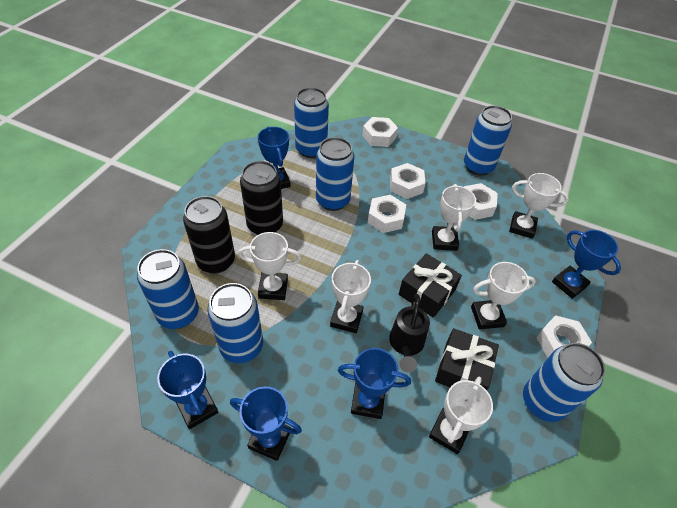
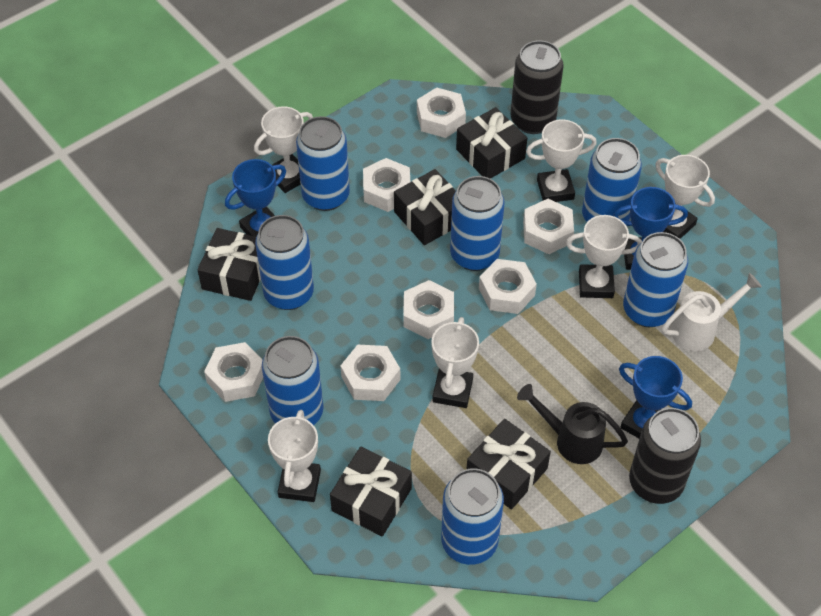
black gift: [399,253,462,318] [435,328,499,390] = 2 -> [197,228,261,301] [330,447,412,536] [394,169,456,245] [456,107,527,179] [467,419,551,510] = 5
blue can: [137,249,199,329] [207,283,263,363] [294,87,329,158] [316,137,354,211] [464,105,512,176] [523,343,605,422] = 6 -> [255,215,314,310] [262,336,324,425] [296,116,350,211] [441,468,504,565] [450,176,504,271] [582,138,642,222] [623,232,688,327] = 7
blue trophy: [157,351,218,429] [230,387,302,461] [258,127,290,189] [338,348,411,419] [552,230,621,299] = 5 -> [225,159,286,237] [613,187,688,270] [619,356,692,438] = 3
white nut: [362,117,398,147] [368,195,406,233] [390,163,426,199] [464,183,498,220] [536,315,592,358] = 5 -> [204,342,263,402] [341,345,400,401] [363,158,410,212] [403,280,454,339] [417,87,466,138] [479,259,537,314] [523,199,574,254] = 7
white watering can: none = 0 -> [662,273,762,351] = 1

